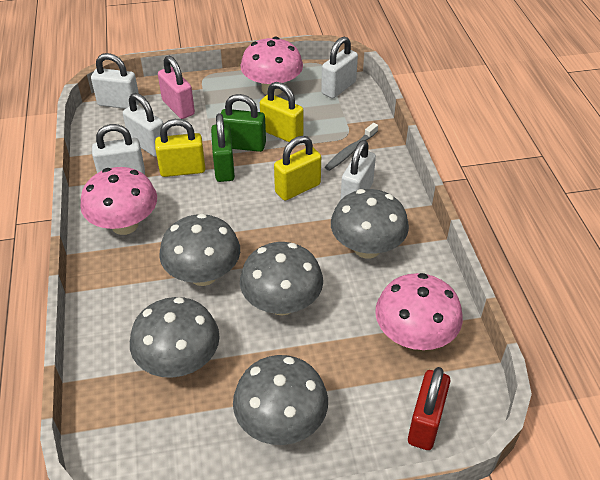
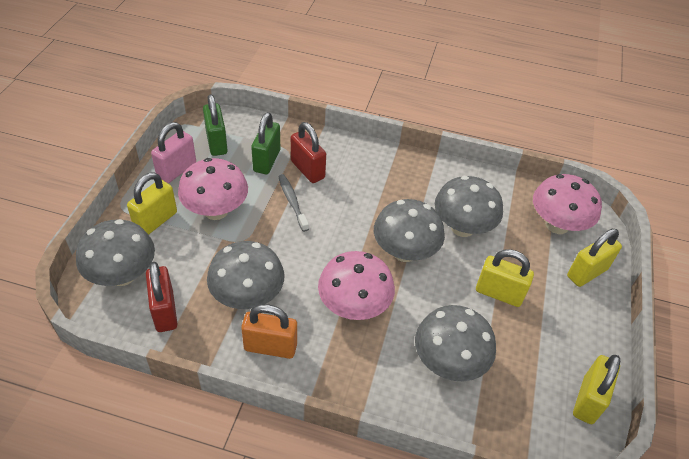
orange padlock: none = 0 -> [241,304,297,359] = 1
red padlock: [408,367,450,450] = 1 -> [146,262,177,332] [291,122,326,183] = 2
white padlock: [91,53,139,109] [92,124,145,175] [123,93,164,157] [321,37,358,98] [341,140,376,199] = 5 -> none = 0
yellow padlock: [155,119,205,177] [260,82,303,142] [274,136,321,201] = 3 -> [127,172,177,235] [476,249,534,307] [567,229,622,287] [573,355,620,424] = 4

